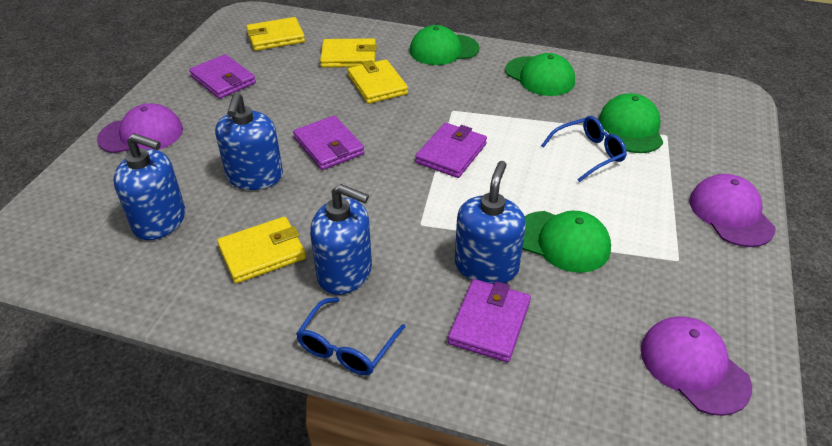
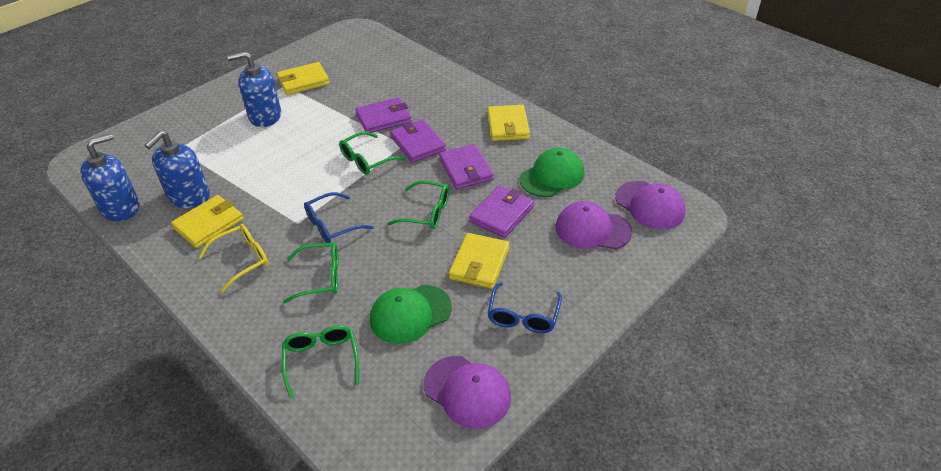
blue soap dispenser: [113,133,185,240] [215,92,283,190] [310,184,372,295] [455,161,526,284] = 4 -> [80,133,140,221] [145,131,210,208] [228,51,281,127] = 3
green cap: [410,25,479,65] [505,53,575,96] [522,211,611,273] [599,93,663,153] = 4 -> [370,285,452,344] [520,148,584,197] = 2
green glasses: none = 0 -> [282,325,359,398] [283,242,339,303] [339,132,405,175] [388,181,449,229] = 4
yellow glasses: none = 0 -> [199,224,268,292] = 1

